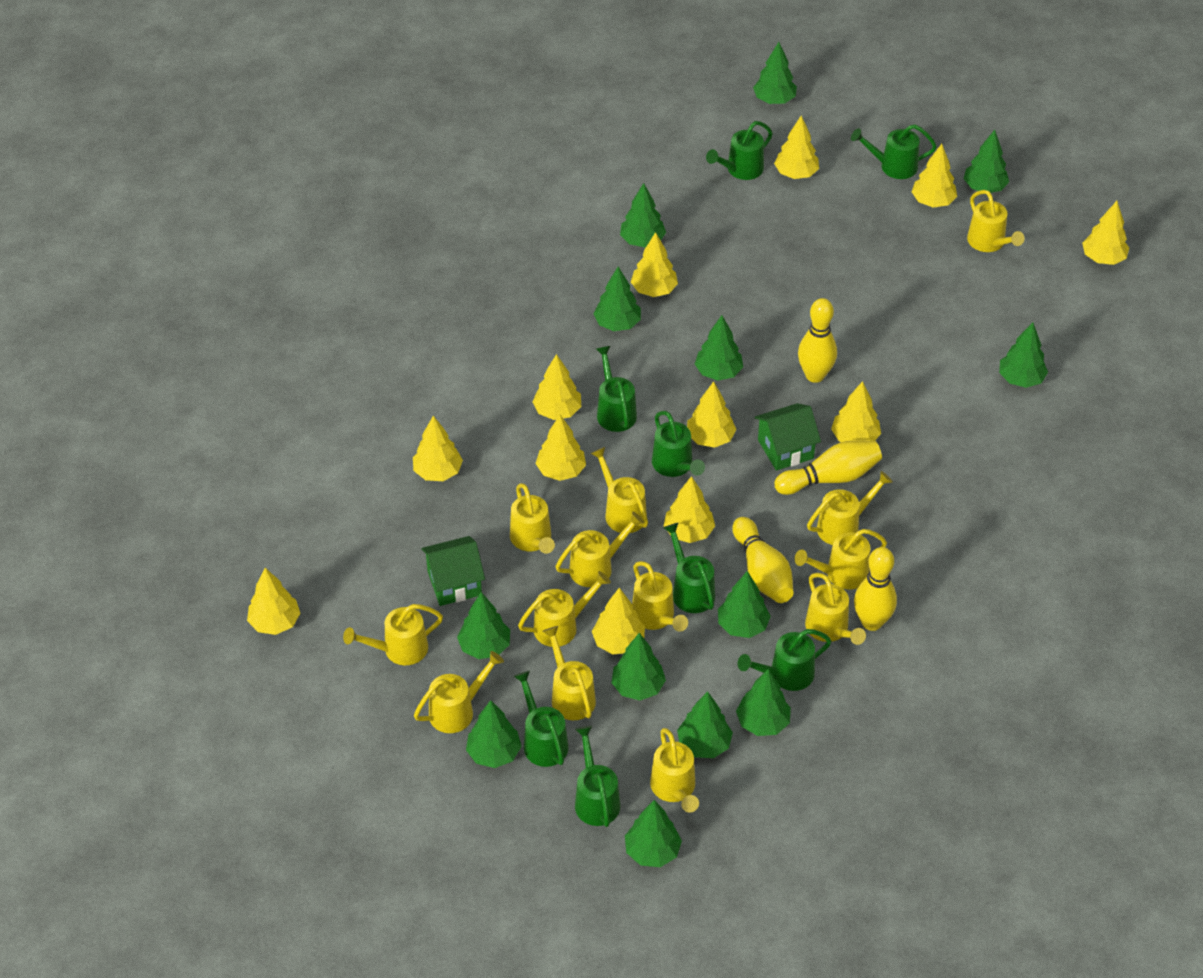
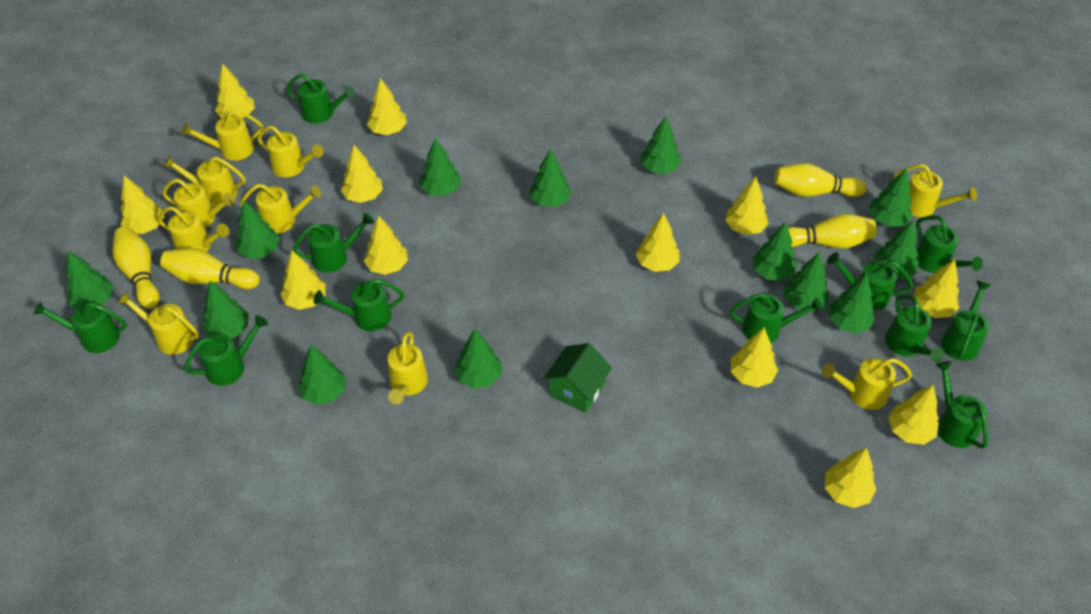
green house: [421,536,485,606] [755,403,821,471] = 2 -> [544,343,612,413] = 1
green watering can: [514,671,569,767] [575,726,620,827] [596,346,637,432] [652,411,705,477] [663,523,715,613] [706,121,773,180] [738,629,832,691] [851,124,937,179] = 8 -> [33,301,127,353] [184,315,268,386] [286,73,355,123] [292,213,374,273] [314,279,404,331] [730,293,822,343] [827,252,913,310] [885,294,944,362] [916,215,983,273] [936,361,988,449] [941,280,991,361] = 11
yellow watering can: [343,604,443,665] [414,651,504,733] [510,483,555,554] [518,571,611,647] [543,626,596,720] [556,512,644,587] [590,447,648,533] [632,561,688,632] [650,728,699,813] [794,529,887,589] [805,573,866,645] [807,471,893,545] [967,190,1025,252] = 13 -> [117,292,199,355] [158,206,229,252] [162,178,235,228] [163,155,246,206] [181,110,263,161] [240,184,322,234] [257,126,324,178] [388,332,428,404] [822,358,912,410] [894,164,977,217] = 10

